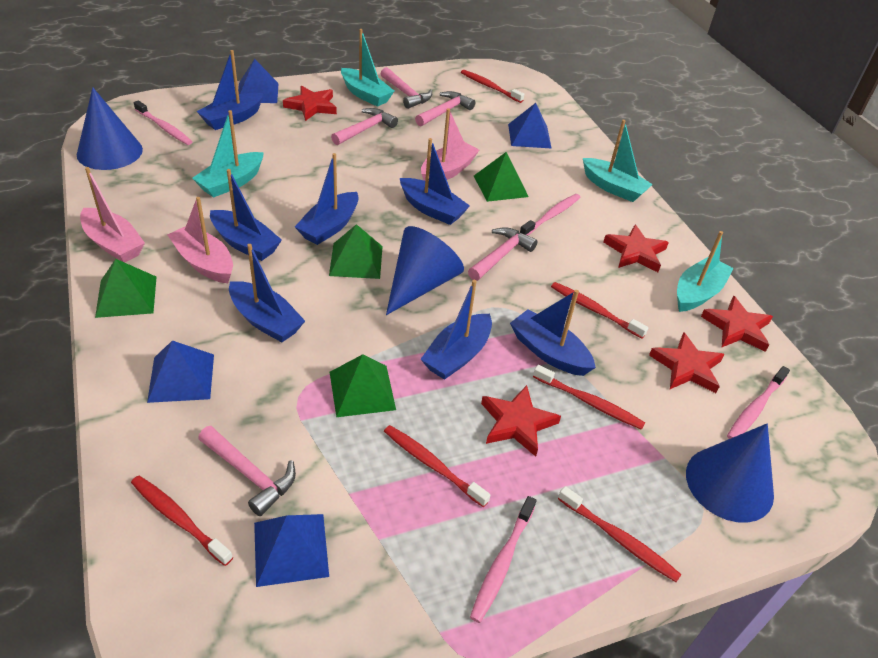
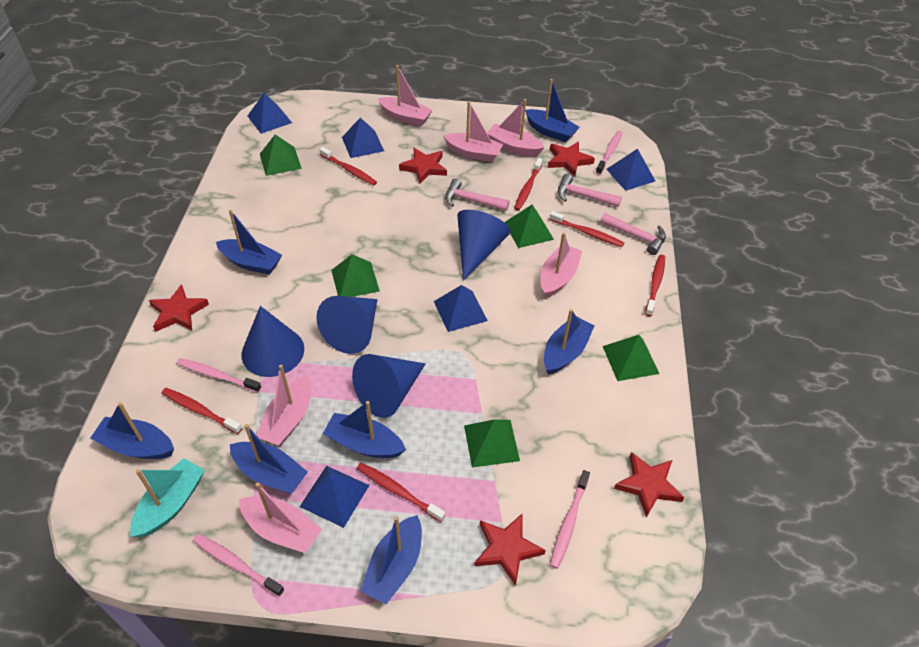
blue cone: [77,87,143,170] [386,226,464,315] [686,423,774,523] = 3 -> [242,306,304,377] [316,296,378,354] [352,354,426,418] [457,210,510,281] = 4
blue pyramid: [147,340,214,403] [238,59,279,103] [254,514,329,587] [508,103,552,149] = 4 -> [248,93,292,134] [300,466,369,528] [342,117,384,158] [434,285,488,332] [606,149,655,191] = 5
green pyramid: [95,259,157,318] [329,224,383,279] [330,354,396,417] [474,152,529,202] = 4 -> [260,135,302,176] [331,254,380,297] [464,419,520,467] [504,205,554,248] [603,335,659,381] = 5
pink boat: [80,167,145,263] [167,197,233,283] [421,108,479,181] = 3 -> [239,483,322,553] [256,365,311,446] [378,65,433,126] [443,101,503,162] [487,99,545,156] [540,232,582,298] = 6
pink hammer: [198,426,296,516] [331,108,398,145] [380,67,432,109] [415,91,475,127] [468,227,538,281] = 5 -> [445,178,509,211] [558,174,622,207] [600,213,666,255] = 3
turquoise boat: [192,110,264,198] [341,29,394,107] [583,120,653,202] [677,231,733,312] = 4 -> [130,458,205,537] = 1

